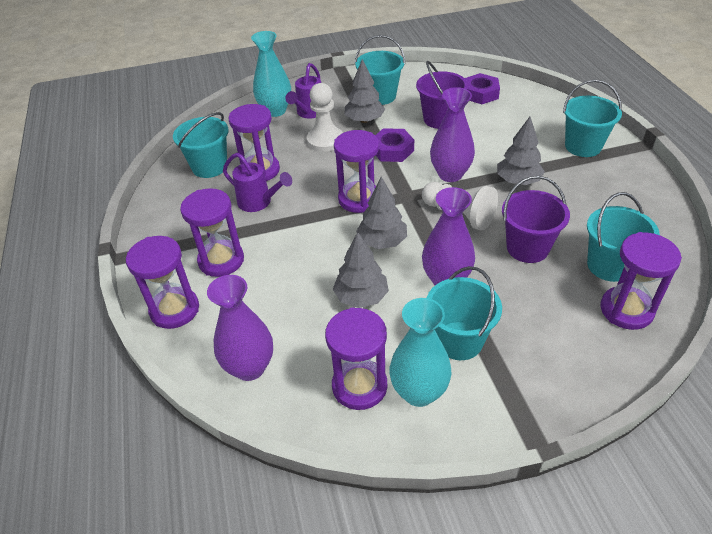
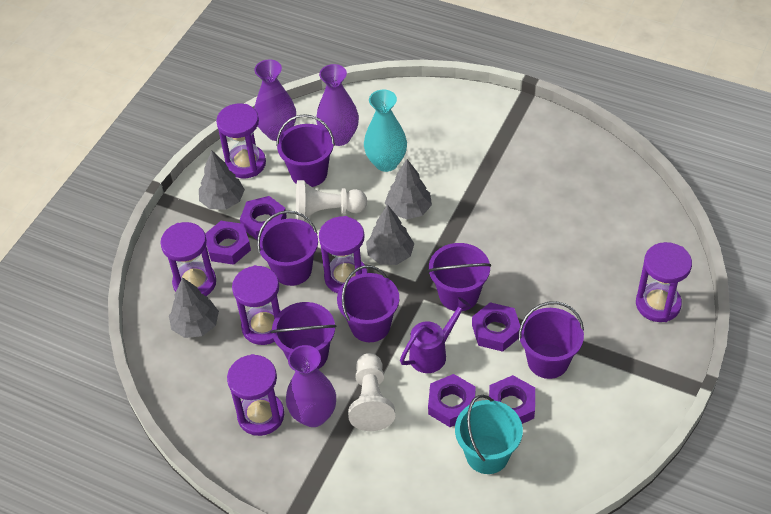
purple bucket: [416,61,468,129] [502,176,570,263] = 2 -> [257,210,318,286] [271,302,337,369] [276,114,335,187] [337,266,399,342] [428,243,491,311] [518,301,584,379] = 6
purple nut: [375,128,414,162] [465,73,500,104] = 2 -> [205,221,251,265] [240,196,287,240] [428,374,476,427] [472,302,520,352] [489,375,535,424] = 5
purple watering can: [223,153,292,212] [285,63,321,119] = 2 -> [400,297,471,373] = 1
turquoise bucket: [173,112,229,178] [355,35,405,105] [426,266,502,360] [563,80,622,157] [587,192,660,282] = 5 -> [455,395,523,474] = 1
turquoise vase: [251,31,291,117] [389,298,451,407] = 2 -> [364,90,407,172] = 1

